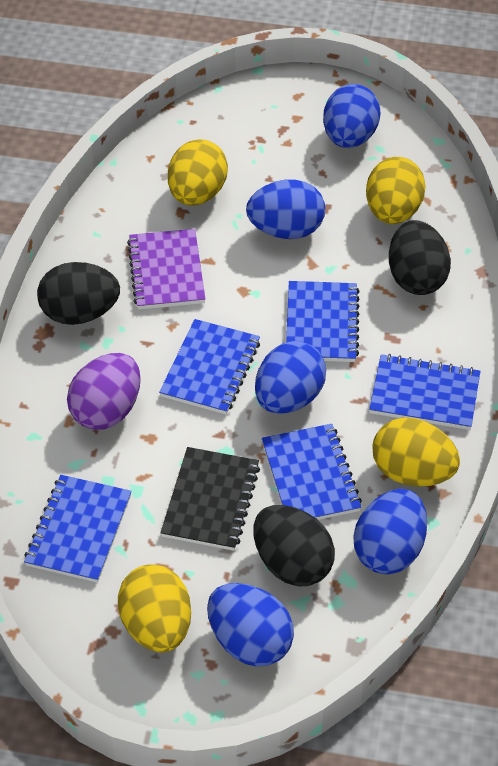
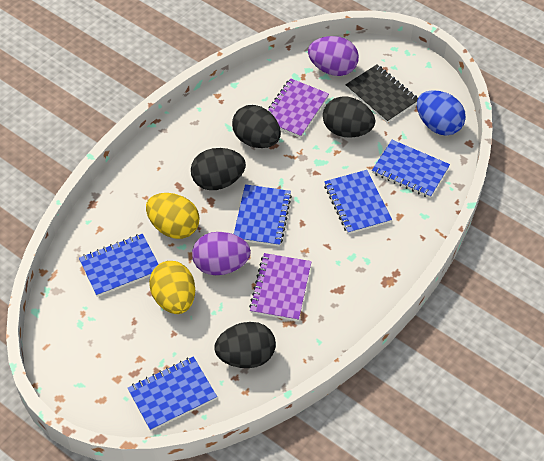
black egg: [37,262,120,325] [253,505,335,586] [389,220,451,295] = 3 -> [191,148,246,190] [215,322,276,368] [232,105,281,148] [323,97,375,138] = 4
blue egg: [207,583,294,667] [246,180,325,239] [255,341,326,414] [323,84,380,148] [354,489,427,574] = 5 -> [417,90,466,135] = 1
purple egg: [67,353,141,430] = 1 -> [192,232,251,275] [308,36,359,76] = 2
purple notebook: [127,229,205,310] = 1 -> [249,253,312,321] [268,78,329,138] = 2
yellow egg: [118,564,191,652] [168,139,228,206] [366,157,426,224] [372,417,460,487] = 4 -> [146,193,200,239] [149,261,195,314] = 2

